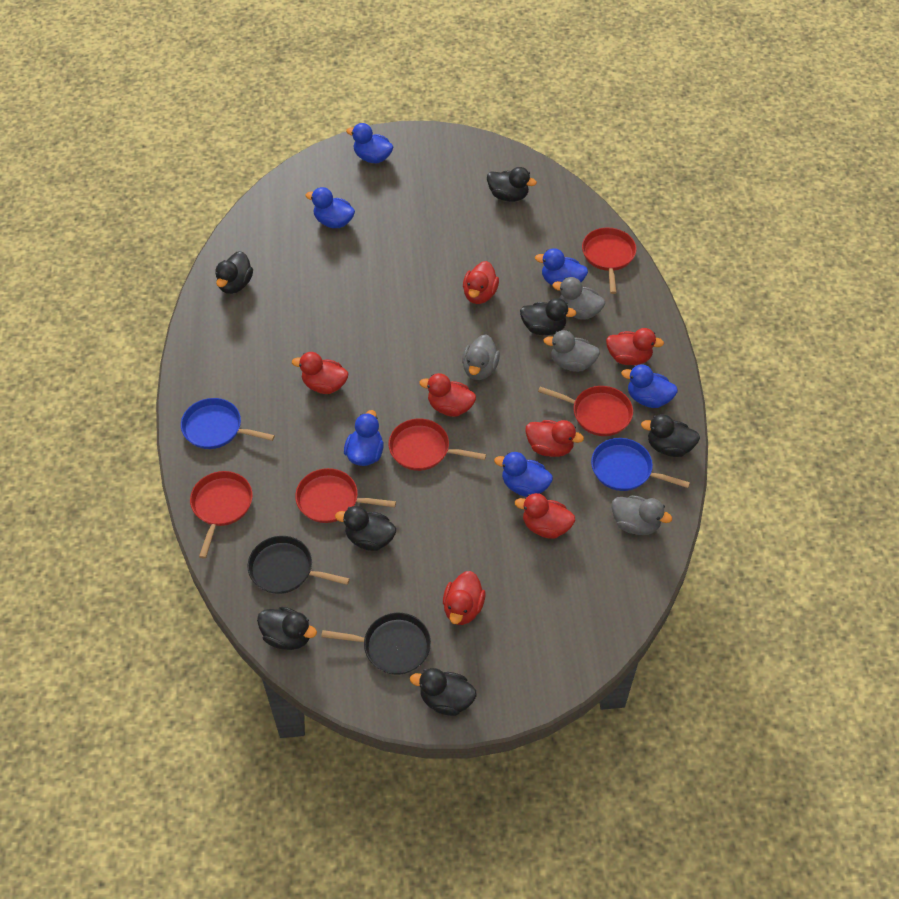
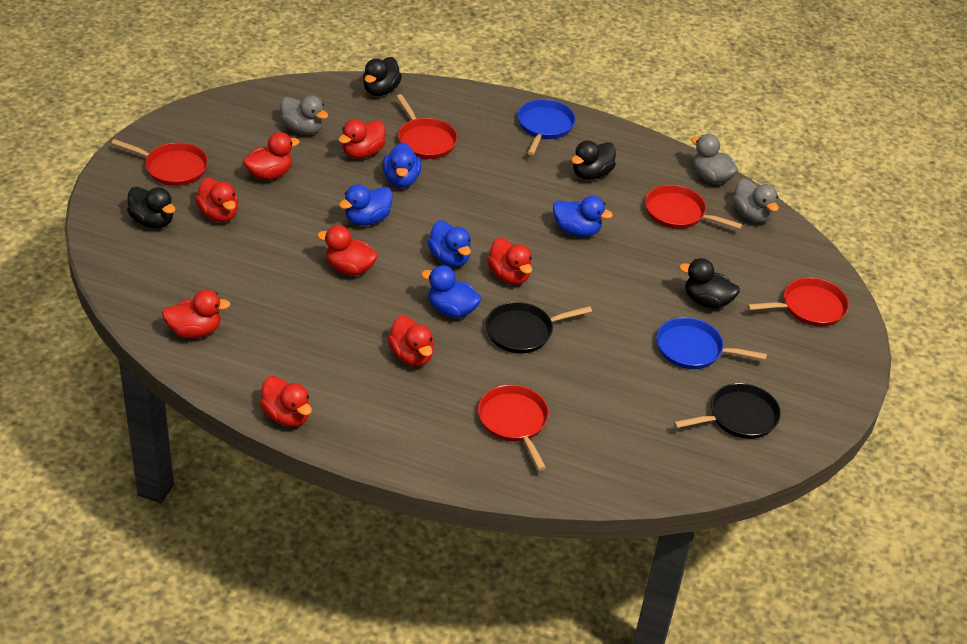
black duck: [216,251,253,294] [257,607,317,650] [335,506,396,551] [410,668,477,716] [487,167,537,202] [520,298,576,335] [641,414,700,457] = 7 -> [127,187,175,229] [363,57,402,96] [571,140,616,180] [679,258,740,309] = 4
blue duck: [306,187,355,228] [344,410,384,466] [346,123,393,163] [494,452,553,497] [535,248,588,286] [621,364,678,408] = 6 -> [339,184,393,226] [383,142,421,188] [421,266,481,318] [427,220,471,267] [553,196,613,237] = 5
grey duck: [462,334,500,380] [544,330,600,372] [553,277,605,320] [611,495,672,535] = 4 -> [281,95,328,134] [691,134,738,184] [732,178,779,223] = 3
red duck: [292,352,348,394] [419,373,476,417] [443,571,485,625] [463,261,499,304] [515,493,575,539] [525,420,584,457] [606,328,664,365] = 7 -> [162,290,231,338] [195,177,238,222] [243,132,300,180] [260,376,312,427] [317,225,378,275] [339,119,385,159] [387,315,434,366] [487,238,532,285] = 8

